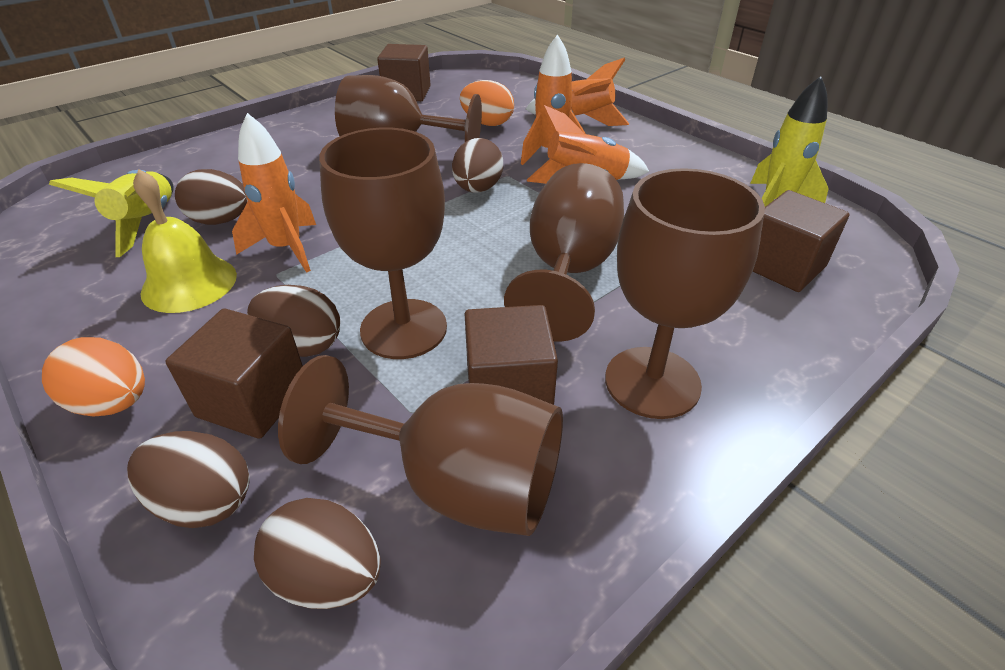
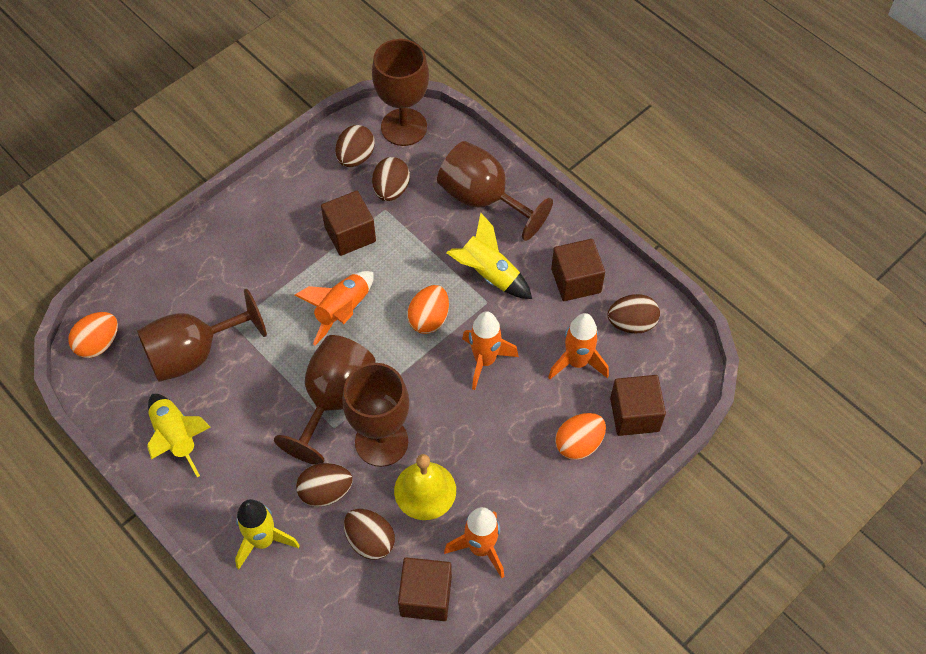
orange egg: [42,337,145,417] [460,80,514,126] = 2 -> [68,312,118,358] [407,285,449,334] [555,413,606,460] = 3
yellow rocket: [49,170,174,257] [750,76,829,207] = 2 -> [147,394,210,477] [235,499,300,569] [446,213,532,299] = 3

